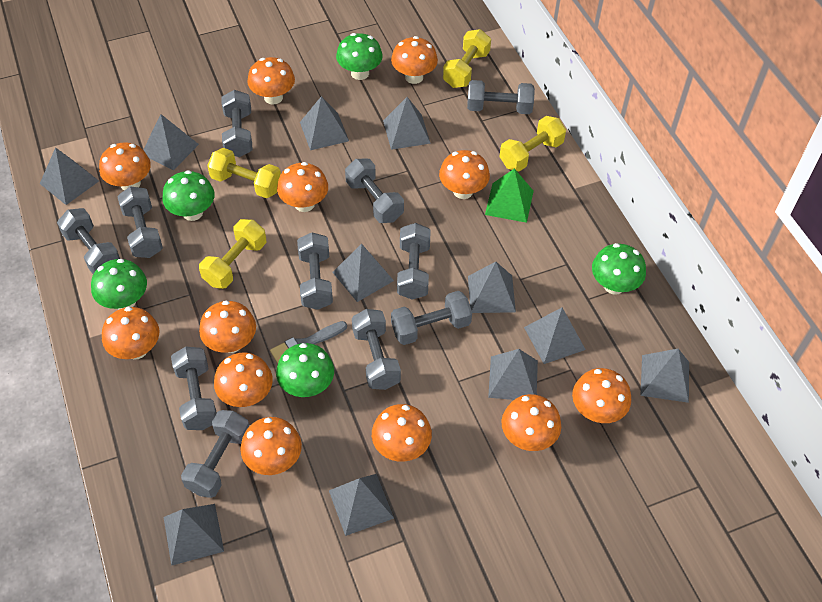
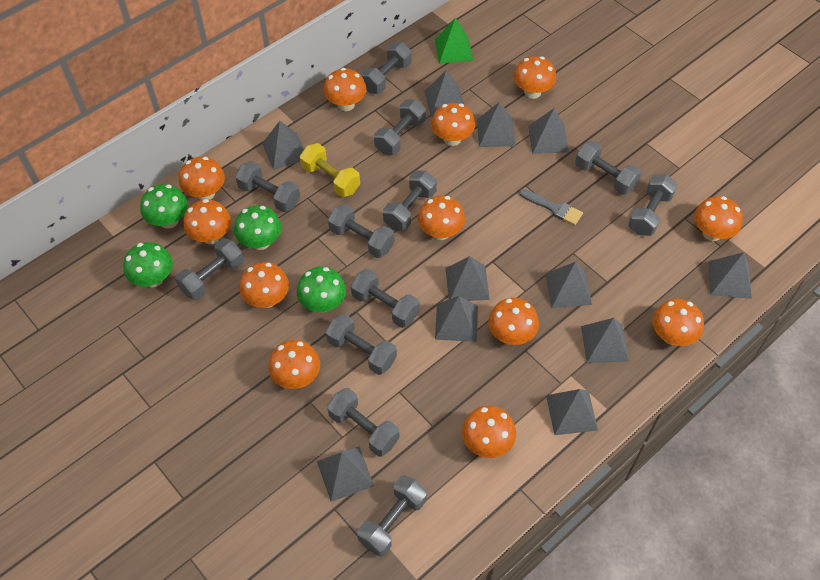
green mushroom: [91,259,147,309] [162,170,215,221] [276,343,334,397] [336,33,383,80] [592,243,646,294] = 5 -> [123,242,173,287] [140,184,188,229] [234,205,282,250] [297,267,346,312] = 4
grey dumbbell: [57,208,120,274] [117,186,163,258] [171,347,217,430] [181,410,249,498] [222,90,252,157] [297,232,333,310] [345,159,404,223] [352,309,401,390] [391,291,472,345] [397,223,431,300] [467,80,535,114] = 11 -> [175,238,244,300] [235,161,300,212] [325,314,397,375] [327,388,400,456] [328,204,394,258] [351,269,420,328] [357,475,427,557] [360,42,412,94] [374,100,426,155] [383,170,437,231] [575,141,641,195] [628,174,677,236] = 12
yellow dumbbell: [199,219,266,289] [207,148,281,198] [443,29,491,88] [499,116,566,171] = 4 -> [300,143,360,197] = 1

